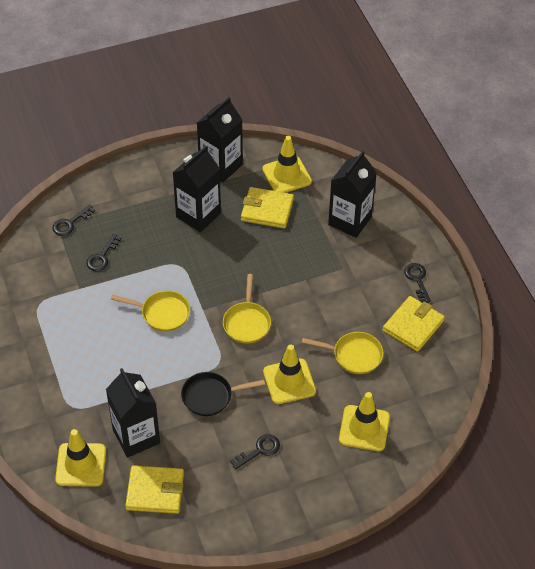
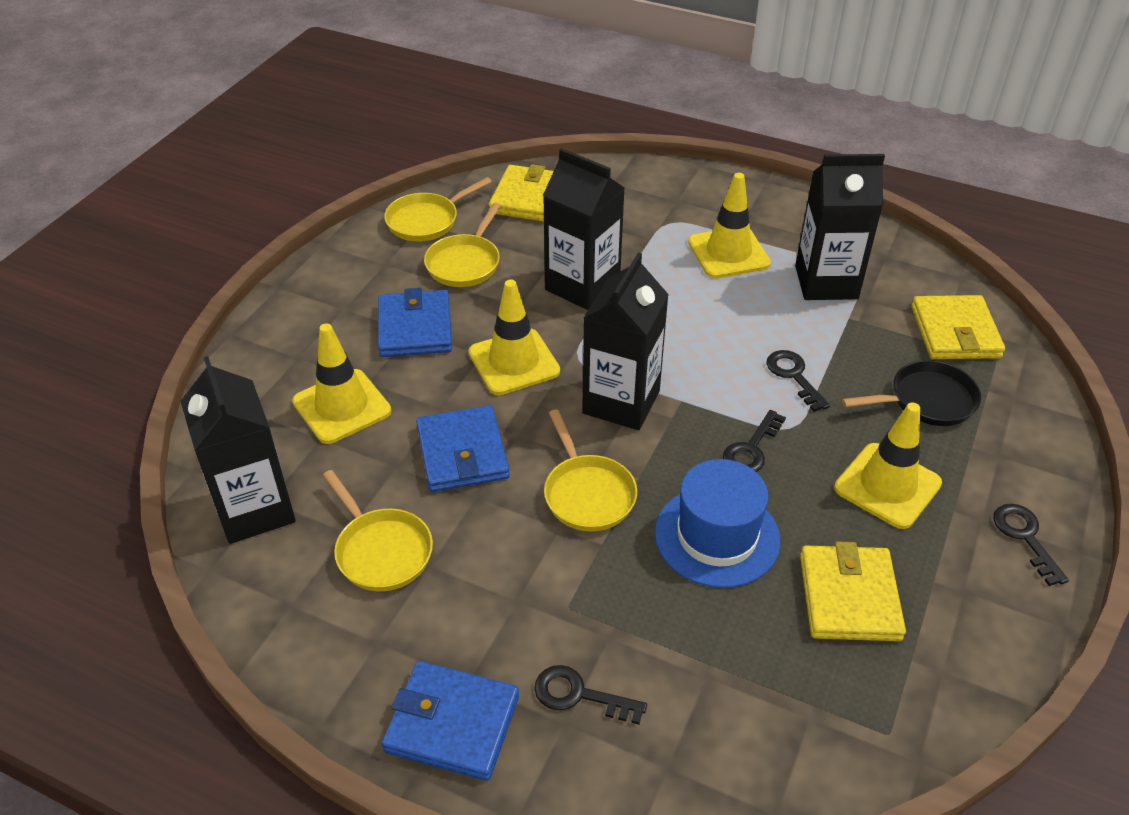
blue hat: none = 0 -> [655,459,780,588] = 1
blue wallet: none = 0 -> [378,288,452,357] [382,661,519,781] [416,405,510,492] = 3
yellow pan: [111,291,190,332] [223,274,271,344] [302,332,383,374] = 3 -> [323,470,433,591] [384,177,492,242] [424,203,501,287] [544,409,637,532] = 4

